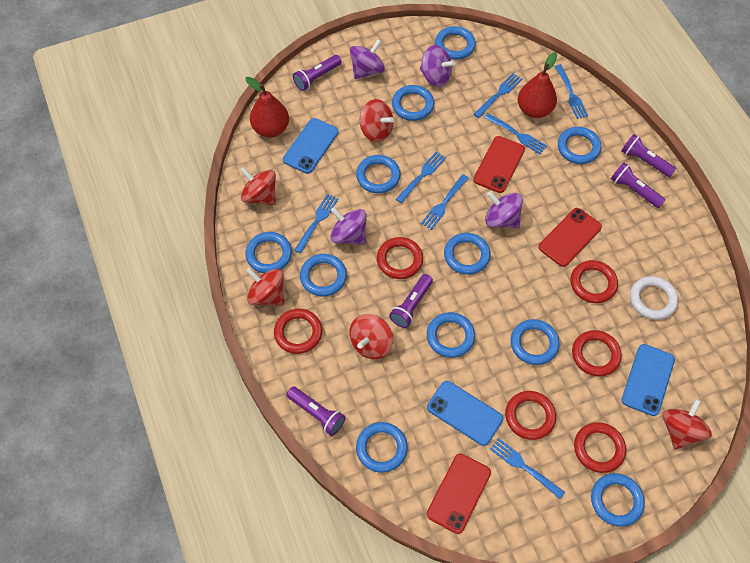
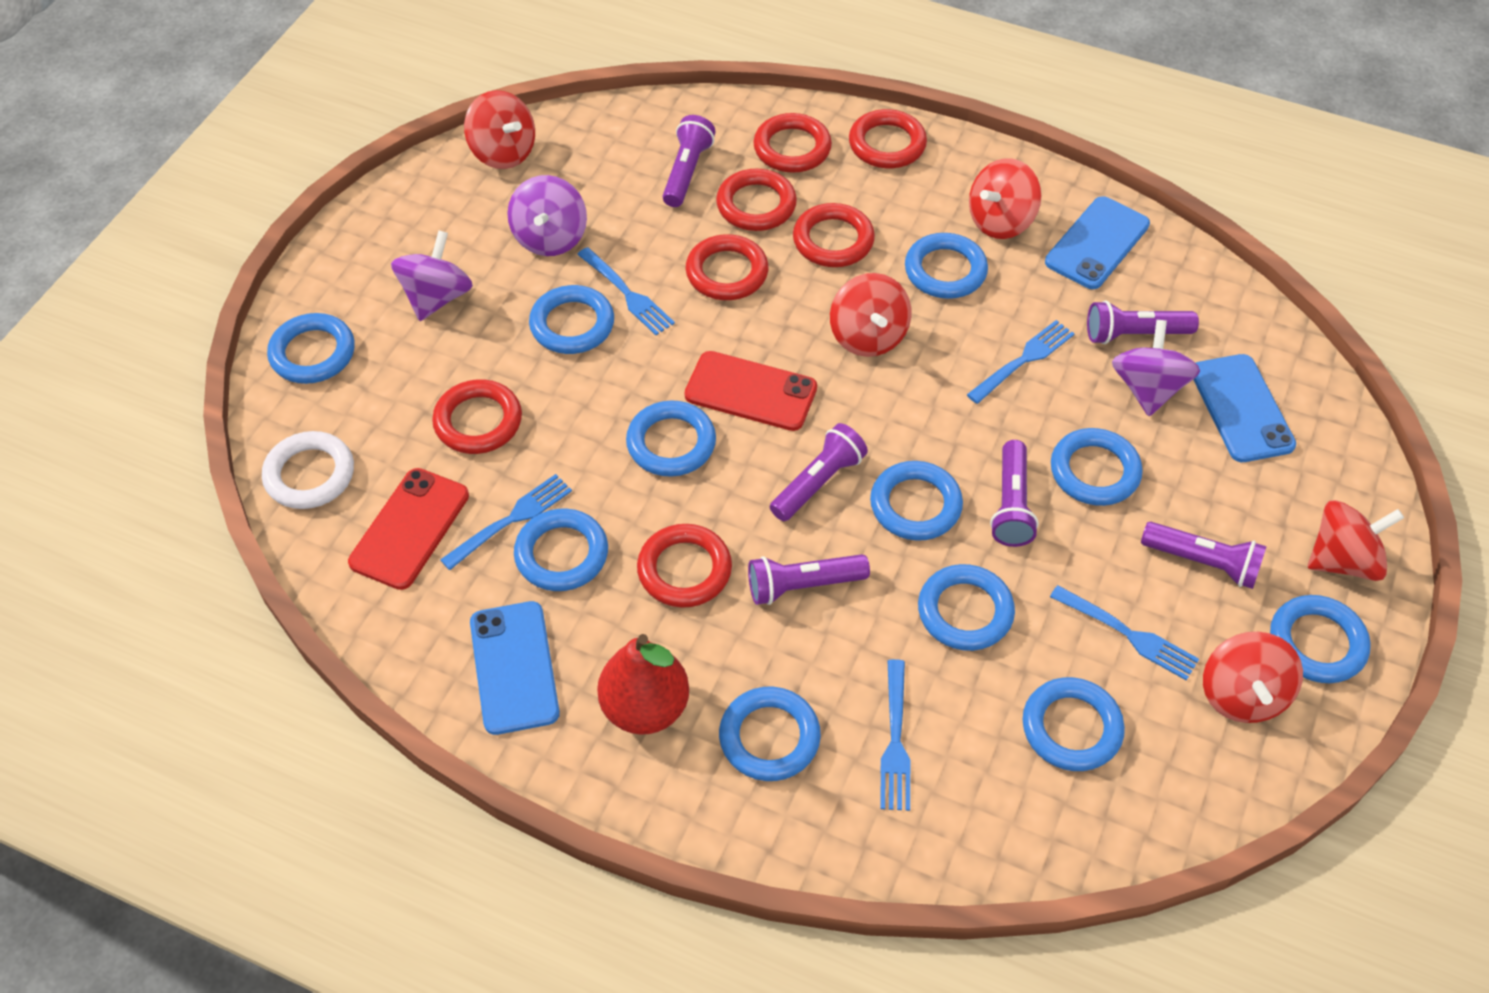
blue fork: [294,194,338,254] [396,152,446,203] [421,174,468,230] [474,73,522,118] [484,113,547,154] [490,438,565,499] [555,64,588,119] = 7 -> [440,474,572,570] [577,247,675,335] [880,659,911,811] [967,320,1075,404] [1050,585,1199,681] = 5
purple flashlight: [286,386,345,436] [293,55,342,91] [389,274,433,328] [611,163,665,208] [621,134,676,177] = 5 -> [663,115,716,207] [748,554,870,605] [770,423,868,521] [990,440,1039,547] [1087,300,1199,344] [1141,522,1267,589] = 6
purple spinning top: [331,207,367,245] [350,39,385,79] [420,45,455,87] [485,191,523,228] = 4 -> [391,230,473,321] [507,175,587,256] [1112,320,1200,416] = 3
red pear: [245,77,289,137] [518,52,557,118] = 2 -> [597,634,689,735] = 1
red phone: [427,454,491,534] [473,136,525,193] [539,208,602,267] = 3 -> [348,468,469,590] [685,351,817,431] = 2
red ring: [274,309,322,354] [377,237,423,279] [505,391,556,440] [570,260,618,303] [572,330,622,376] [574,422,626,473] = 6 -> [432,379,522,454] [637,524,732,608] [686,234,769,300] [716,168,797,231] [753,113,832,173] [793,203,875,267] [849,109,927,168] = 7

